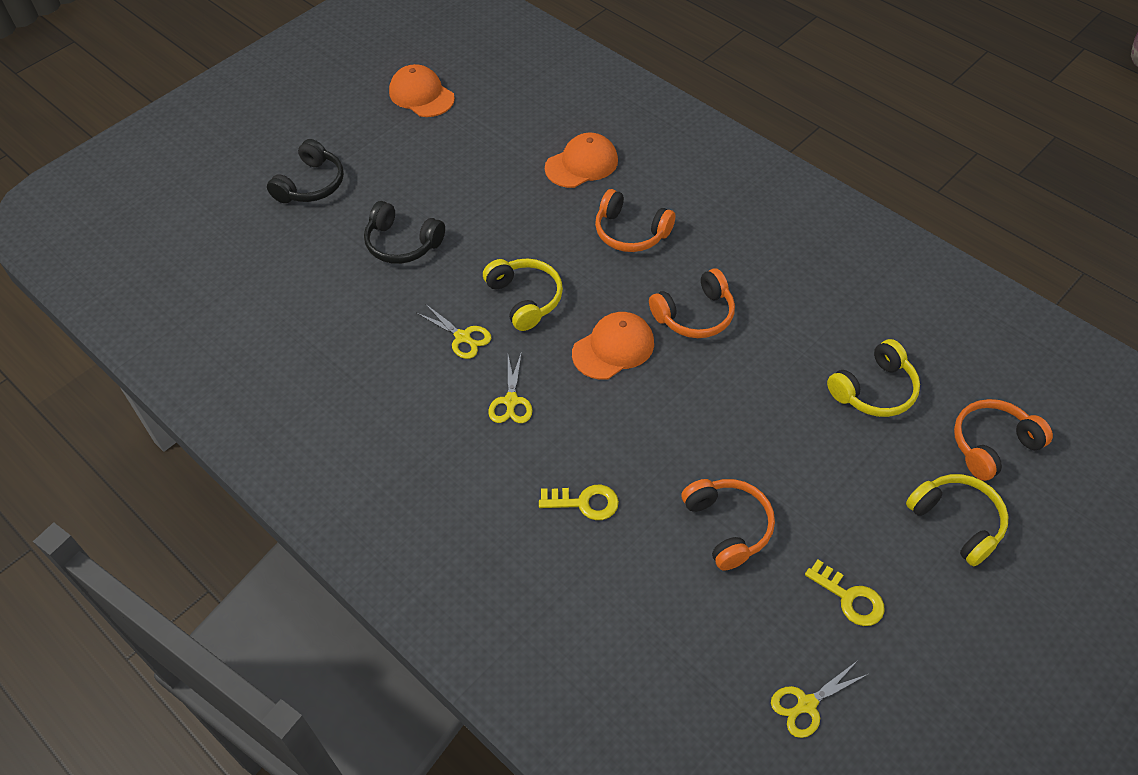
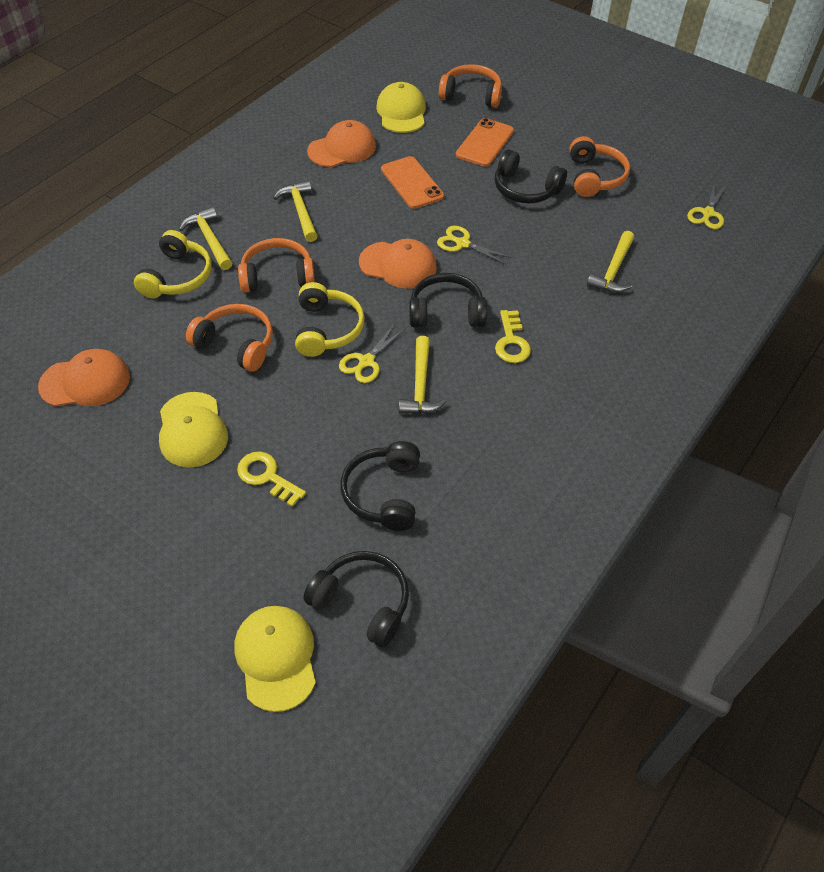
black headphones: [267,139,344,203] [364,201,445,264] = 2 -> [303,551,409,648] [340,441,420,531] [410,273,487,328] [495,149,567,203] = 4
orange phone: none = 0 -> [381,156,444,209] [456,118,514,167] = 2
yellow cap: none = 0 -> [159,392,228,467] [235,606,316,712] [376,82,426,133] = 3
yellow hammer: none = 0 -> [179,207,232,270] [274,180,317,242] [399,336,447,414] [587,231,634,293] = 4
yellow headphones: [483,259,563,331] [827,339,920,417] [906,474,1008,566] = 3 -> [134,230,211,298] [295,282,365,357] = 2

